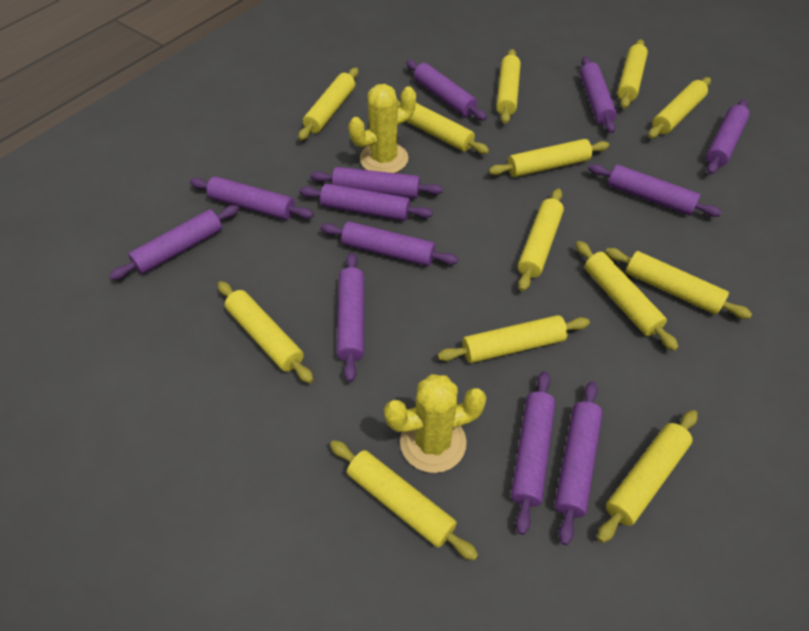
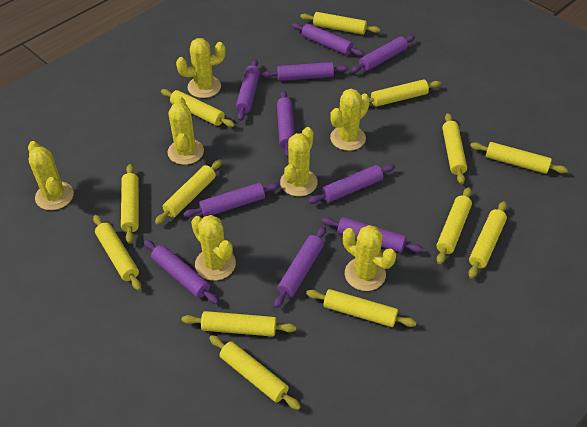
purple rolling pin: [109,205,239,280] [190,176,314,220] [299,183,433,221] [310,167,443,199] [320,221,458,266] [337,253,364,382] [406,60,487,121] [511,371,556,535] [554,381,603,545] [580,56,617,134] [588,164,722,217] [706,100,750,174] = 12 -> [144,239,219,304] [183,183,280,218] [236,59,260,121] [262,62,349,81] [274,226,326,308] [277,90,295,158] [292,23,364,56] [308,164,395,204] [322,217,423,253] [351,35,415,73] = 10
yellow cactus: [348,84,416,173] [384,374,486,473] = 2 -> [28,141,74,210] [168,96,204,165] [176,38,226,98] [191,215,236,281] [280,127,318,196] [330,89,370,151] [343,225,396,291] = 7

